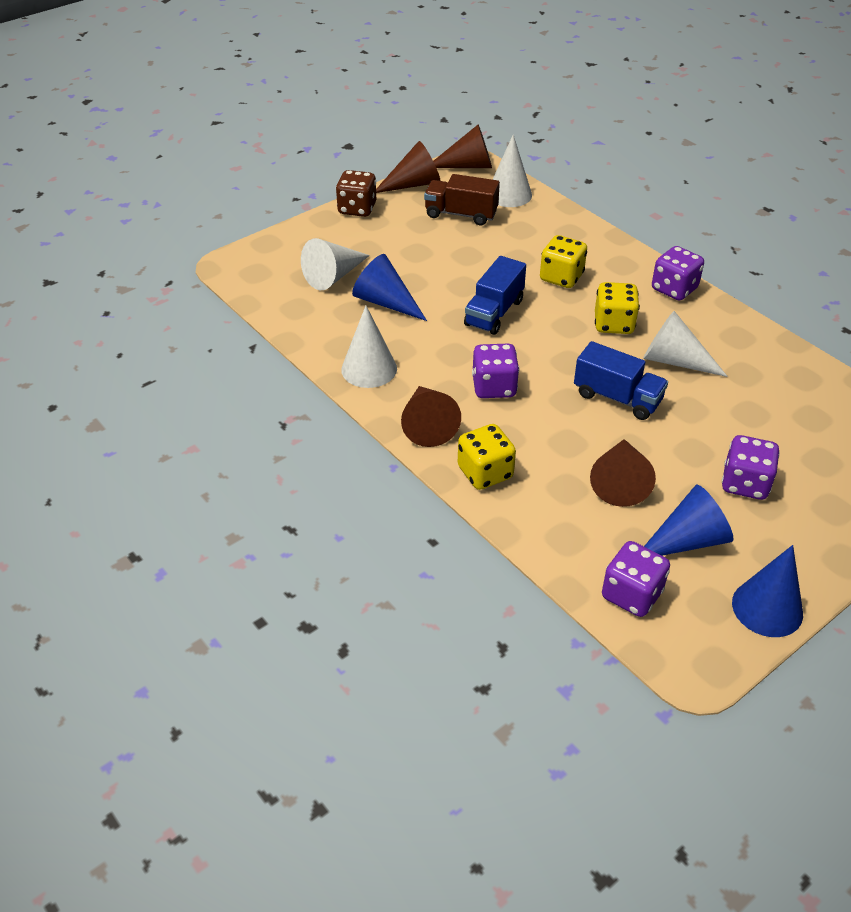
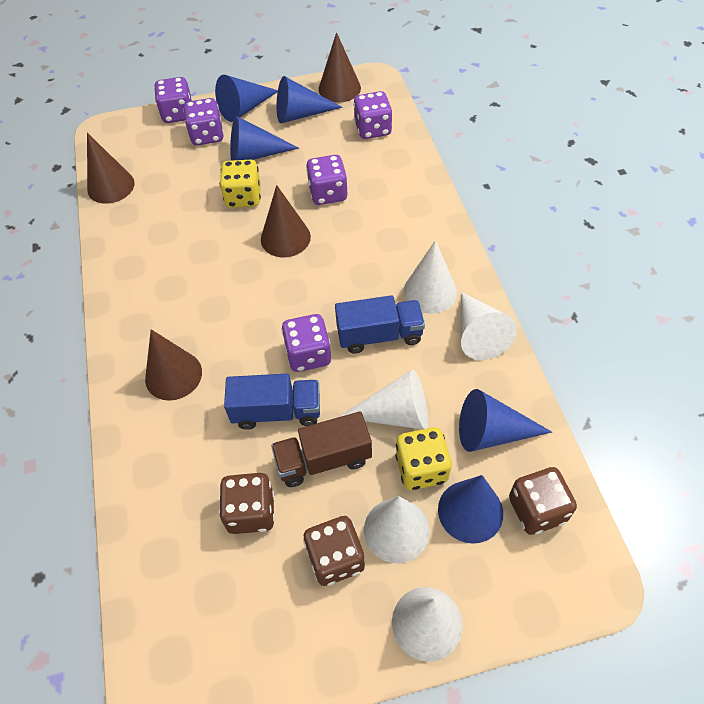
blue cone: [352,254,427,321] [644,485,734,556] [732,545,803,637] = 3 -> [215,75,278,122] [230,116,299,161] [277,76,343,123] [438,475,503,544] [459,389,552,452] = 5
brown dice: [336,170,376,217] = 1 -> [219,473,275,534] [303,516,365,586] [509,467,577,535] = 3
purple dice: [472,344,519,398] [602,541,670,617] [652,246,704,301] [722,435,780,500] = 4 -> [154,77,193,123] [183,98,224,146] [281,314,331,372] [306,155,347,205] [353,91,392,139] = 5
white cone: [301,238,370,290] [341,306,397,388] [492,135,532,207] [643,311,728,377] = 4 -> [339,369,428,429] [364,496,430,563] [392,587,463,662] [403,240,457,314] [461,292,517,360] = 5
yellow dice: [458,424,516,490] [540,235,587,288] [595,282,640,334] = 3 -> [219,160,261,208] [395,427,451,490] = 2

